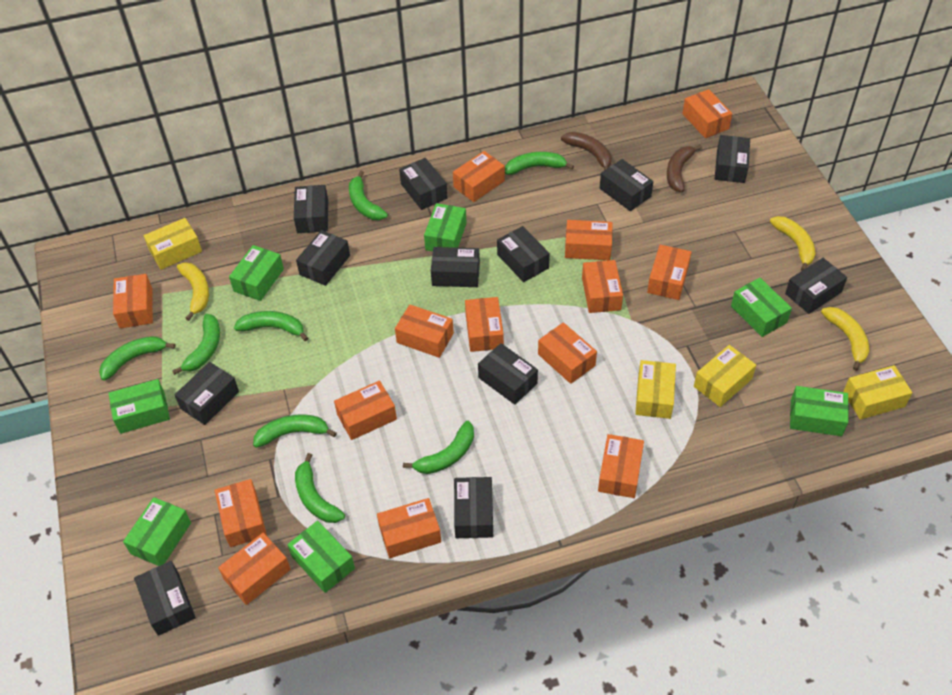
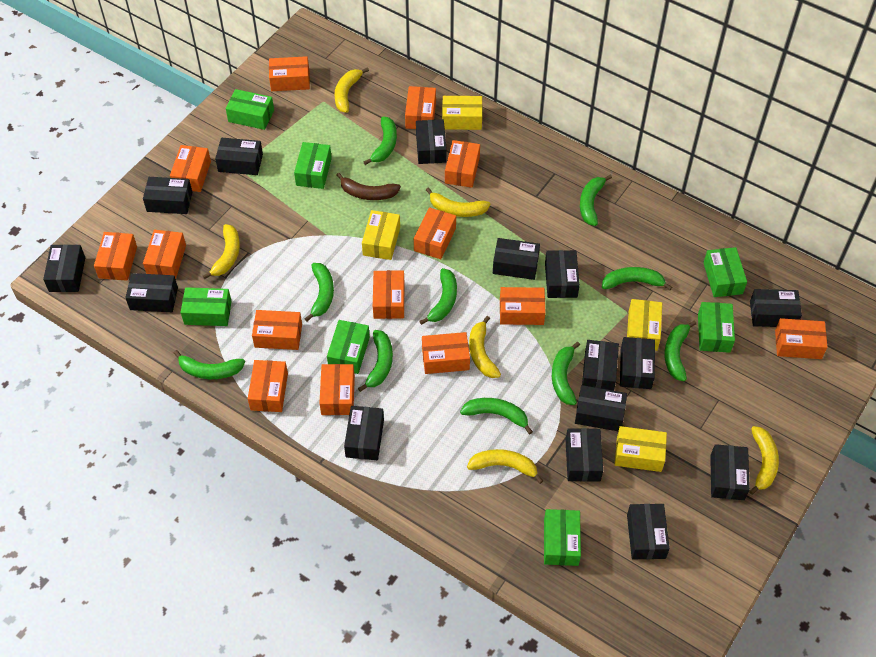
black box: [134,561,196,636] [175,362,239,425] [294,185,328,233] [296,230,350,286] [399,158,447,210] [431,247,480,287] [454,477,493,538] [478,343,538,405] [497,226,550,282] [600,159,653,211] [715,135,750,183] [785,258,847,314] = 12 -> [43,244,85,292] [125,273,178,312] [143,177,192,214] [215,138,263,175] [344,406,384,460] [416,119,447,164] [493,238,540,280] [545,250,580,298] [566,428,603,482] [575,385,627,431] [582,340,619,391] [620,337,655,389] [627,504,670,559] [710,444,750,500] [750,289,802,327] = 15
brown banana: [561,132,611,171] [667,145,702,192] = 2 -> [336,173,401,200] = 1
green banana: [99,336,176,381] [172,314,220,375] [234,311,308,341] [253,414,337,448] [295,453,345,523] [349,171,388,220] [403,421,474,474] [505,152,574,175] = 8 -> [174,350,245,379] [304,263,334,322] [358,330,393,392] [364,116,397,165] [420,268,457,325] [460,398,533,434] [552,342,580,405] [580,175,612,226] [602,267,672,290] [664,321,696,381] = 10
yellow banana: [177,262,209,321] [770,216,815,271] [821,307,869,371] = 3 -> [203,224,240,279] [335,67,369,113] [426,187,490,217] [467,449,543,484] [469,316,501,378] [749,426,779,495] = 6

